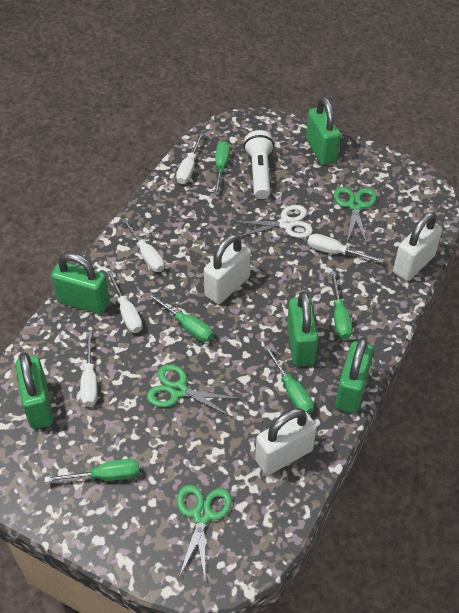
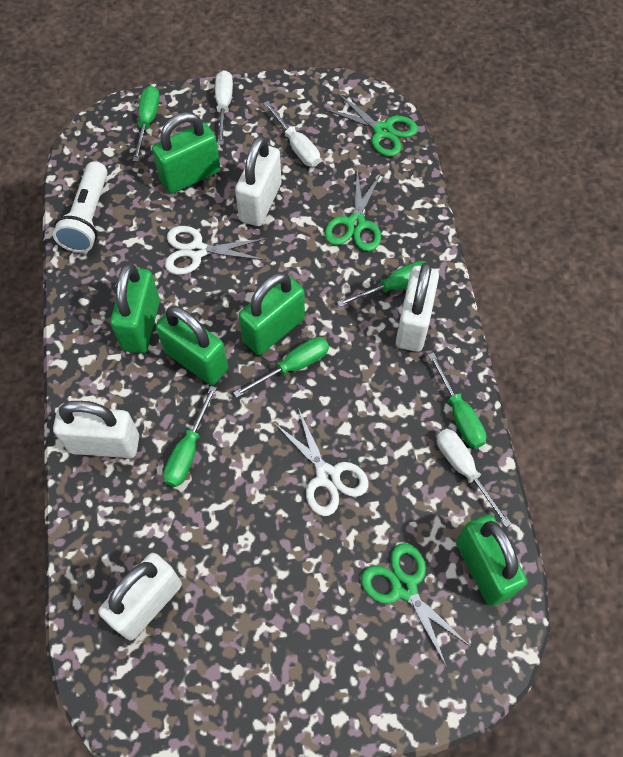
white padlock: [204,234,251,304] [255,408,317,475] [393,212,443,281] = 3 -> [53,401,139,458] [98,553,182,640] [235,136,281,226] [396,262,439,352] = 4
white scissors: [235,205,313,238] = 1 -> [165,226,266,275] [274,408,369,516] = 2
white screwdriver: [80,331,98,407] [107,270,143,333] [121,218,164,272] [176,133,204,184] [307,234,384,263] = 5 -> [215,70,233,145] [263,101,320,167] [437,429,511,527] = 3

